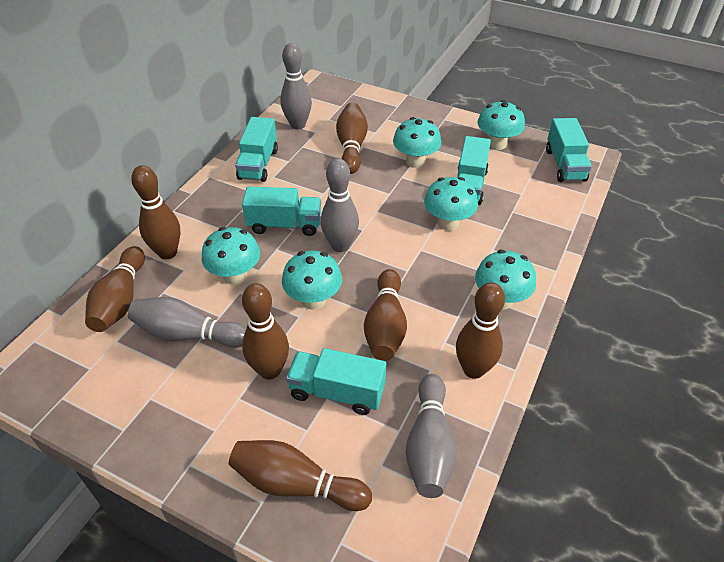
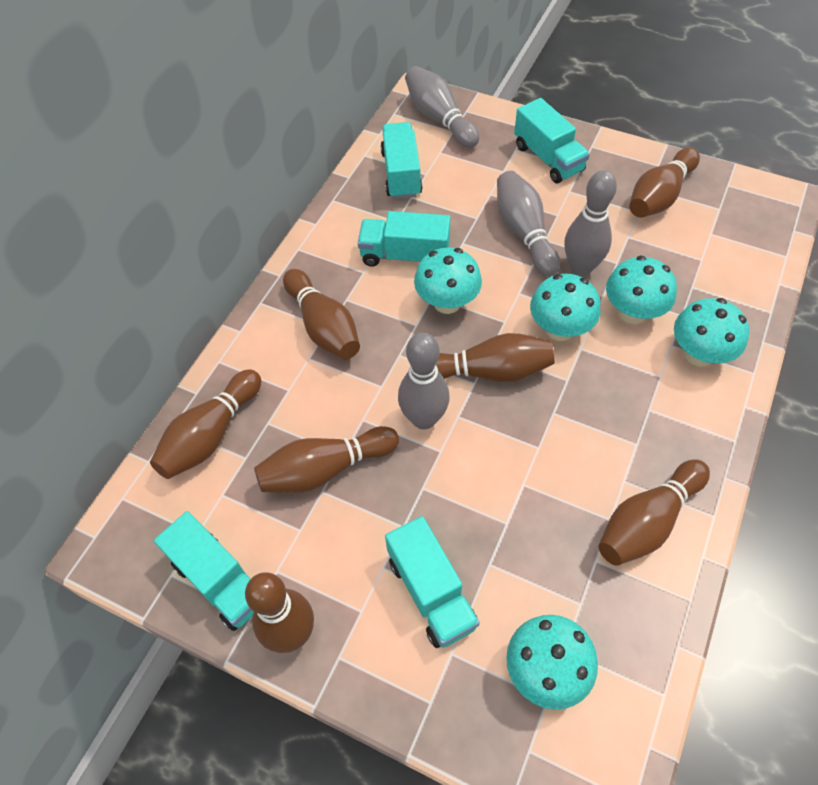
turquoise mushroom: [202,227,260,285] [282,250,342,310] [393,117,441,168] [424,177,478,231] [475,250,536,310] [478,100,525,150] = 6 -> [414,247,482,314] [506,615,598,710] [530,274,601,341] [606,255,677,324] [674,298,749,367] = 5

